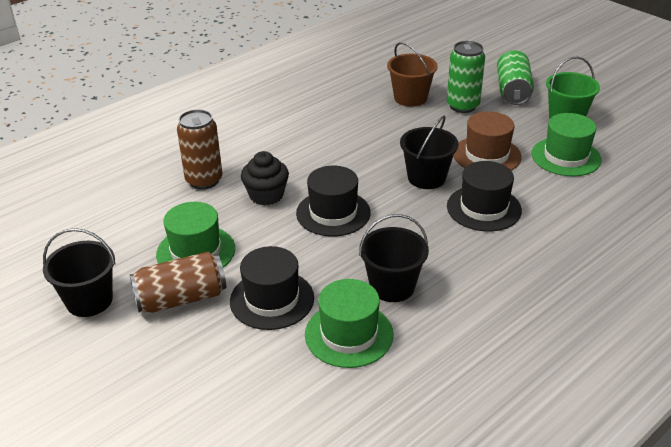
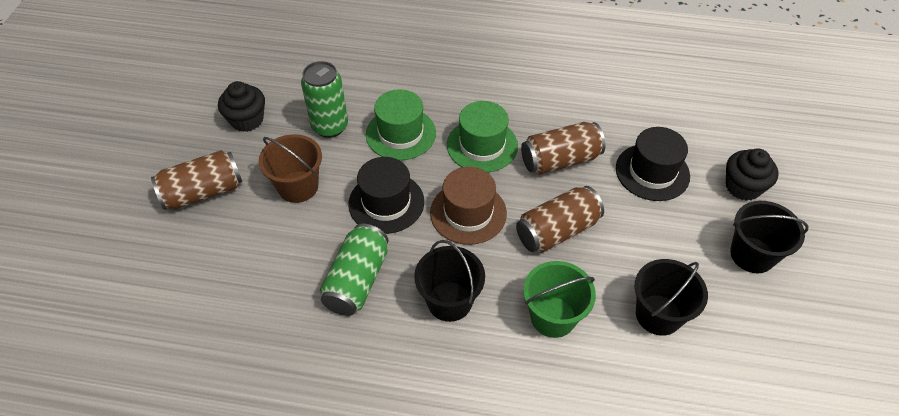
black cupcake: [241,151,289,206] = 1 -> [218,81,265,132] [726,148,778,201] = 2
black hat: [230,246,314,330] [296,166,371,236] [447,161,522,231] = 3 -> [348,157,424,234] [616,127,690,201] = 2
brown can: [130,252,226,313] [177,109,222,190] = 2 -> [151,150,242,210] [516,186,604,253] [521,122,605,175] = 3
green hat: [156,202,235,268] [305,279,393,368] [531,113,601,176] = 3 -> [366,89,436,160] [447,101,518,173] = 2

